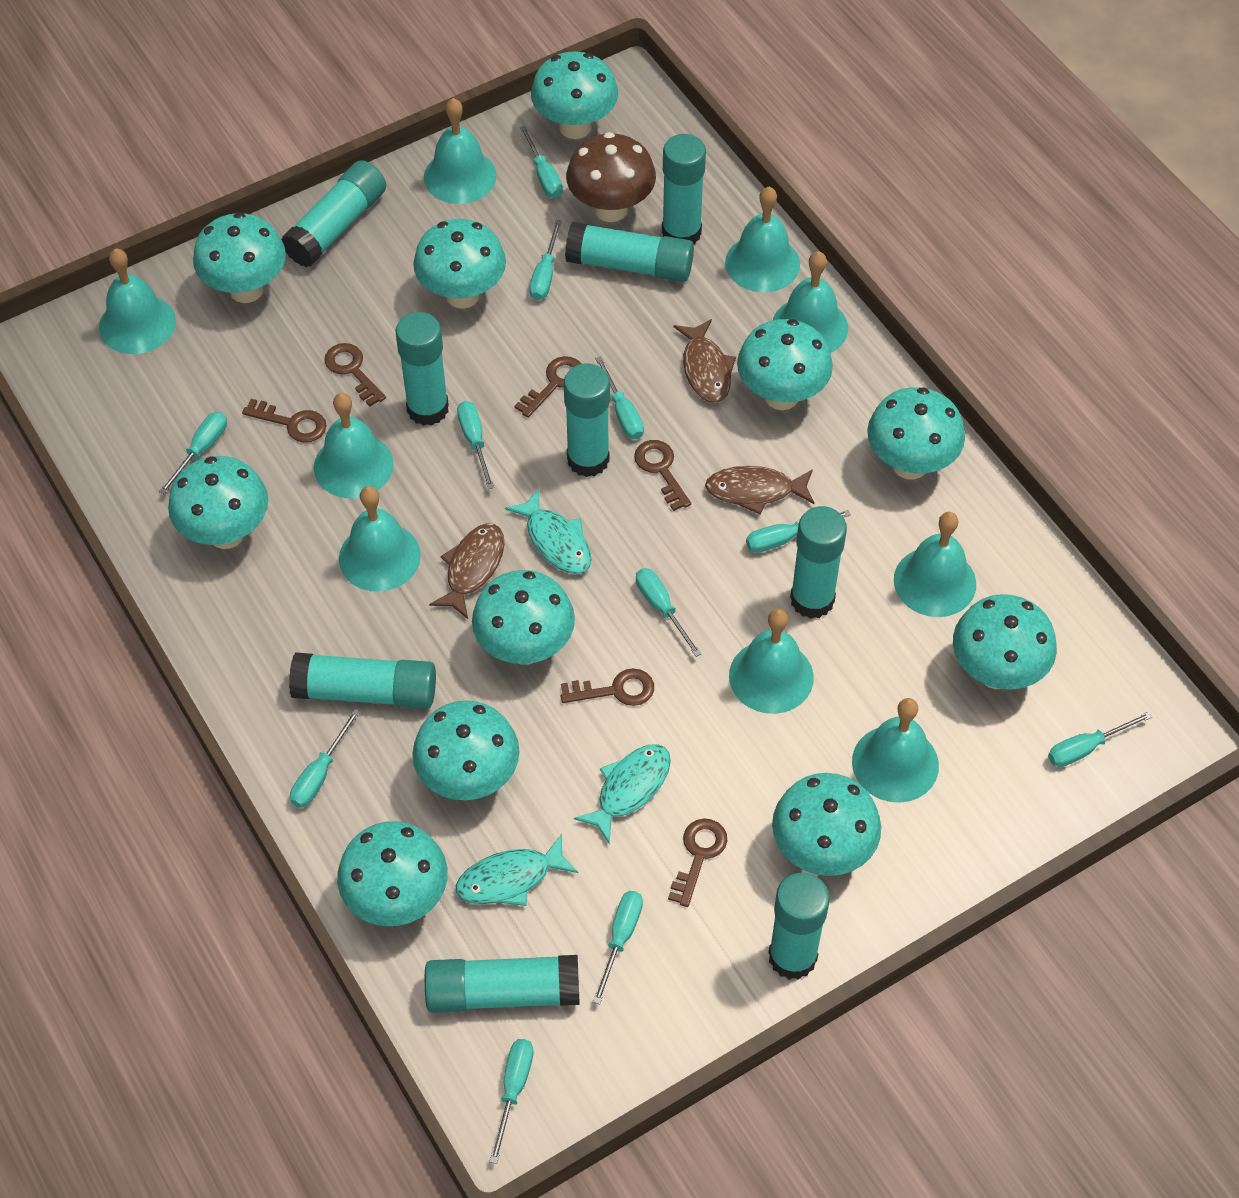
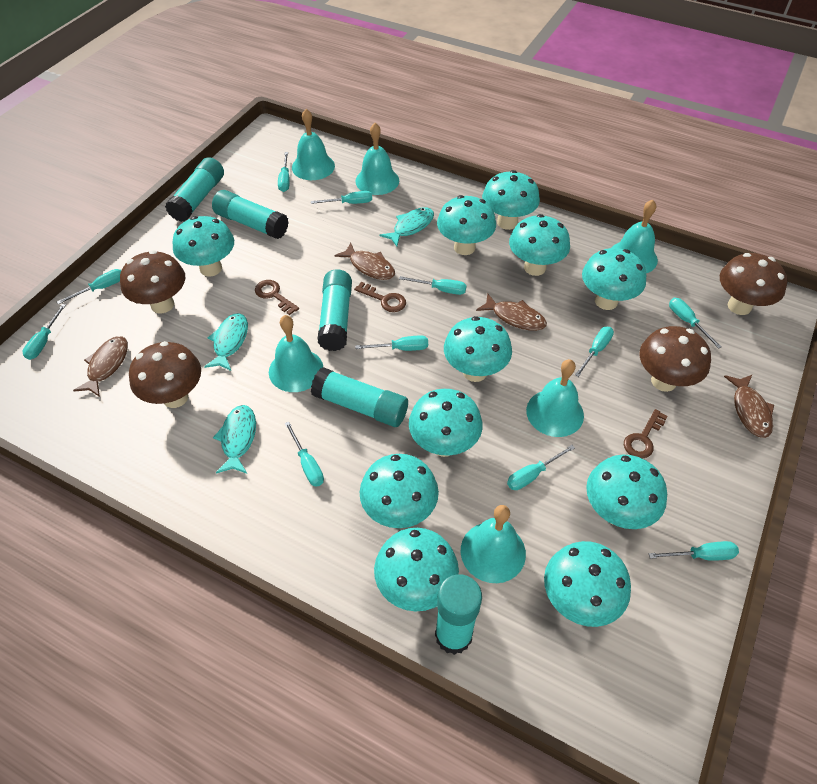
brown fish: [429,523,504,619] [674,319,736,403] [705,466,815,514] = 3 -> [73,336,128,397] [334,242,395,280] [476,293,547,331] [724,374,774,438] = 4
brown key: [242,399,327,443] [324,343,386,406] [515,356,582,418] [561,668,654,706] [634,440,691,511] [668,819,727,907] = 6 -> [255,280,299,315] [354,282,406,312] [624,409,668,459] = 3
brown mushroom: [566,132,656,222] = 1 -> [120,250,185,313] [129,341,201,408] [640,326,711,392] [720,253,788,315] = 4
turquoise bell: [99,248,176,354] [314,393,394,498] [339,486,421,592] [424,98,497,204] [725,187,800,292] [729,609,814,714] [773,251,848,353] [852,698,939,803] [894,512,976,617] = 9 -> [269,315,323,392] [292,109,335,180] [356,123,399,195] [461,505,526,583] [526,359,584,437] [612,200,658,273] = 6
turquoise glue stick: [281,160,386,267] [289,652,436,709] [396,312,449,426] [425,955,580,1013] [564,363,610,477] [565,222,694,282] [662,134,706,245] [768,873,830,980] [790,506,847,619] = 9 -> [165,157,224,222] [212,190,289,239] [311,367,408,427] [317,269,352,351] [435,574,482,655] = 5

